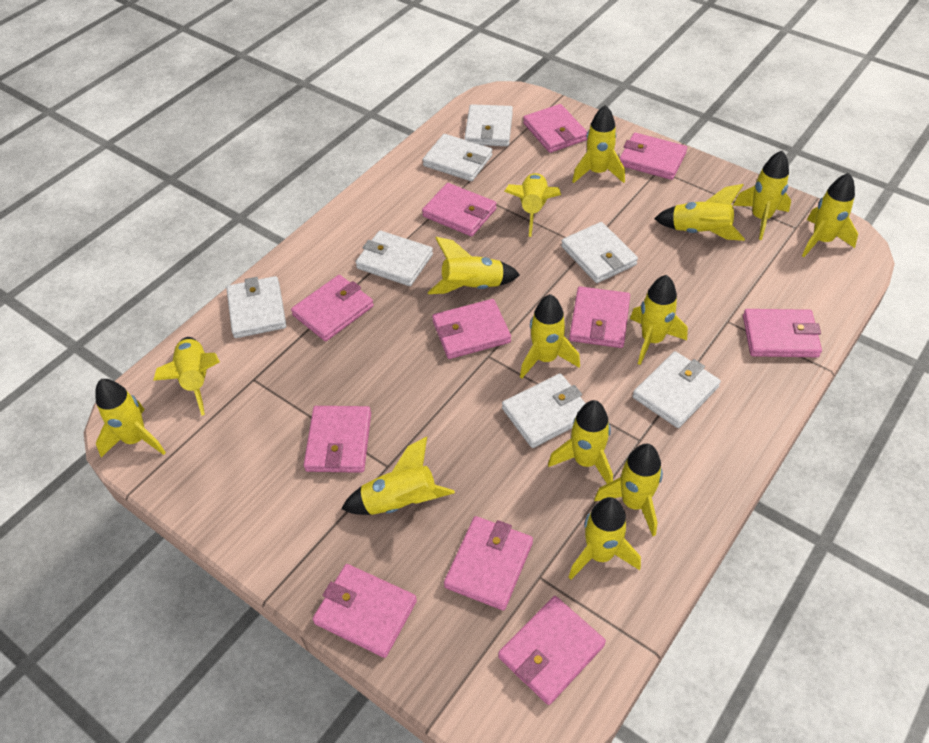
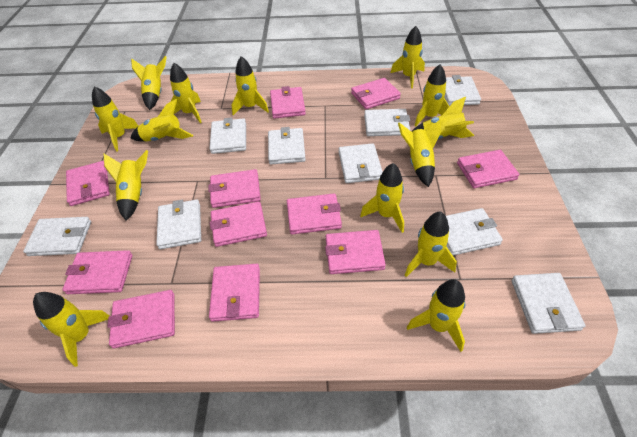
white wallet: [226,276,287,338] [356,230,433,286] [423,134,492,181] [464,104,513,146] [502,373,586,448] [561,222,638,283] [633,351,721,428] = 7 -> [23,217,91,256] [156,200,201,249] [209,118,246,154] [268,127,306,164] [339,143,383,183] [364,109,410,136] [445,75,481,106] [446,208,503,255] [512,273,585,334] = 9

